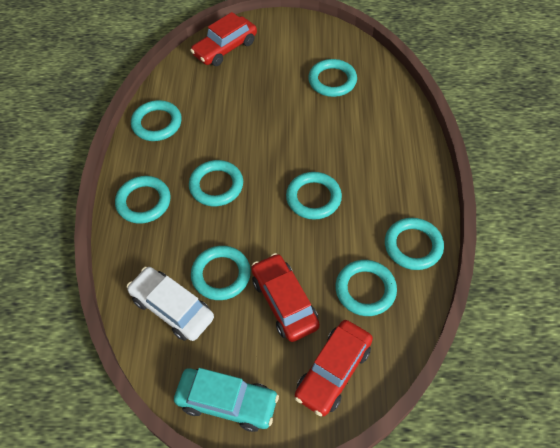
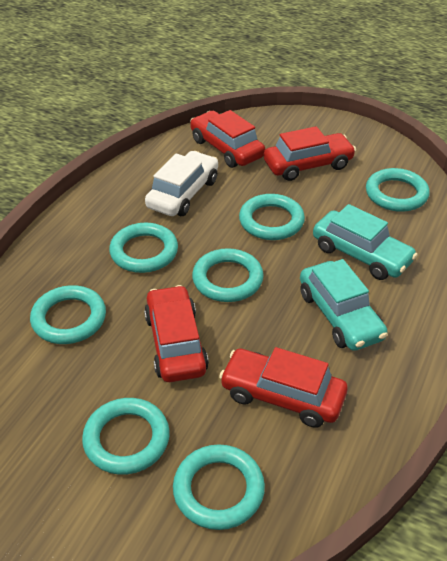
red car: [190,12,257,66] [251,253,320,342] [295,320,373,416] = 3 -> [144,285,209,382] [190,110,265,168] [219,347,348,428] [264,126,356,181] = 4
turquoise car: [174,368,279,432] = 1 -> [300,259,388,351] [313,204,418,280] = 2
turquoise ring: [115,176,171,224] [131,100,182,141] [189,160,243,206] [191,246,251,300] [286,172,342,220] [308,59,357,97] [335,260,397,316] [385,218,444,270] = 8 -> [30,285,106,344] [82,398,170,475] [109,223,178,273] [173,444,265,530] [192,248,264,302] [239,194,305,240] [366,168,430,212] = 7

